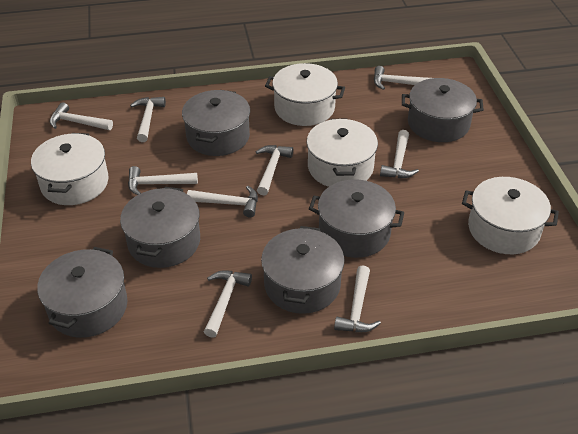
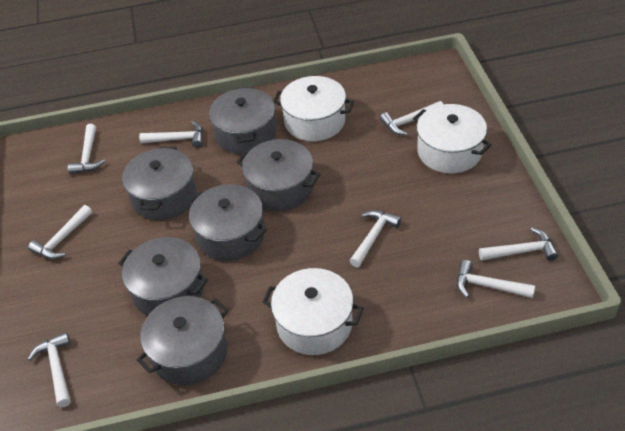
white hammer: [50,102,113,130] [128,166,198,195] [130,97,166,142] [187,186,258,217] [204,271,252,338] [256,145,293,196] [334,265,381,332] [374,66,431,90] [380,130,419,178] = 9 -> [28,205,92,259] [28,332,71,407] [68,124,105,174] [139,121,203,148] [350,210,401,267] [380,101,443,135] [457,260,535,298] [479,228,558,261] = 8
white pot: [31,133,108,205] [265,63,345,126] [307,118,378,187] [462,177,559,254] = 4 -> [263,268,363,355] [274,76,354,141] [413,104,491,173] = 3

